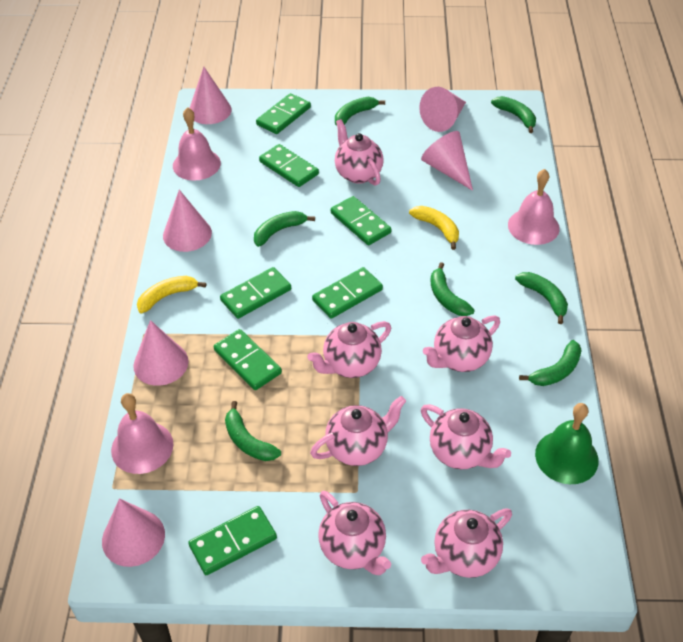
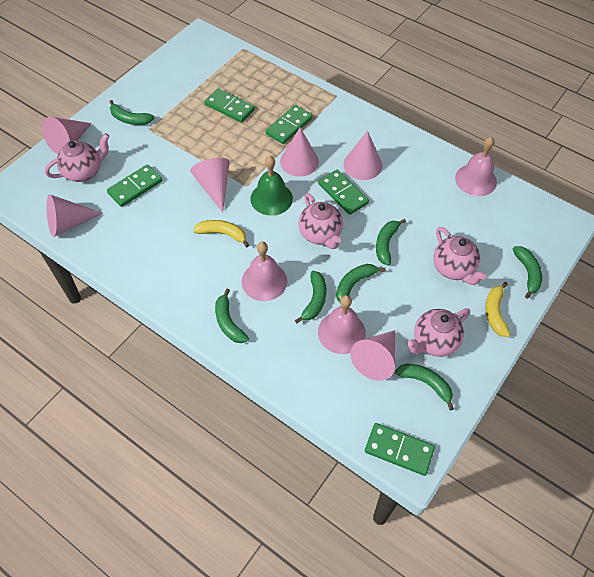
green domino: [188,506,277,575] [214,329,282,390] [220,267,291,319] [256,93,311,134] [259,144,319,187] [312,267,383,319] [331,196,391,245] = 7 -> [107,164,162,207] [204,89,255,123] [266,105,313,144] [318,170,369,215] [365,423,435,476] = 5
pink teapot: [307,321,391,378] [310,396,406,466] [318,491,391,575] [335,119,384,186] [421,404,511,469] [421,509,512,578] [423,315,500,372] = 7 -> [45,133,110,182] [299,193,343,249] [407,308,470,357] [434,227,486,285] = 4

